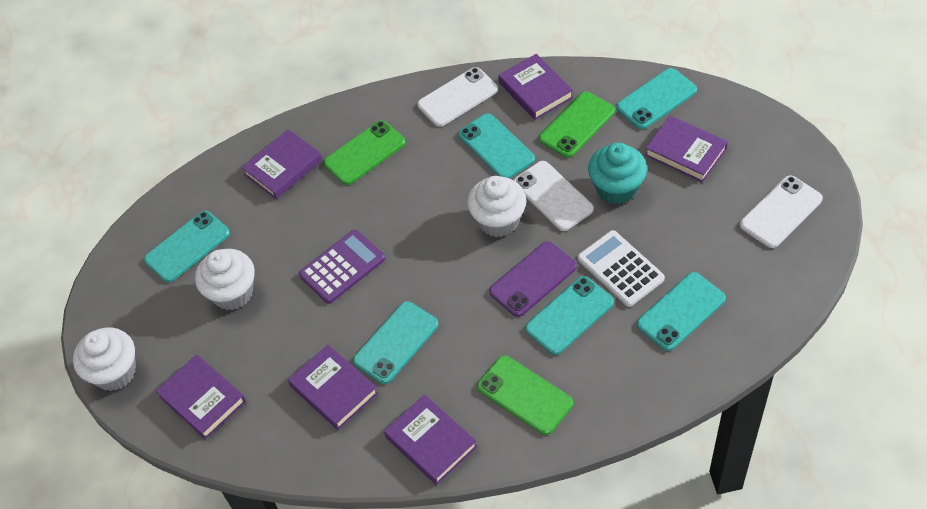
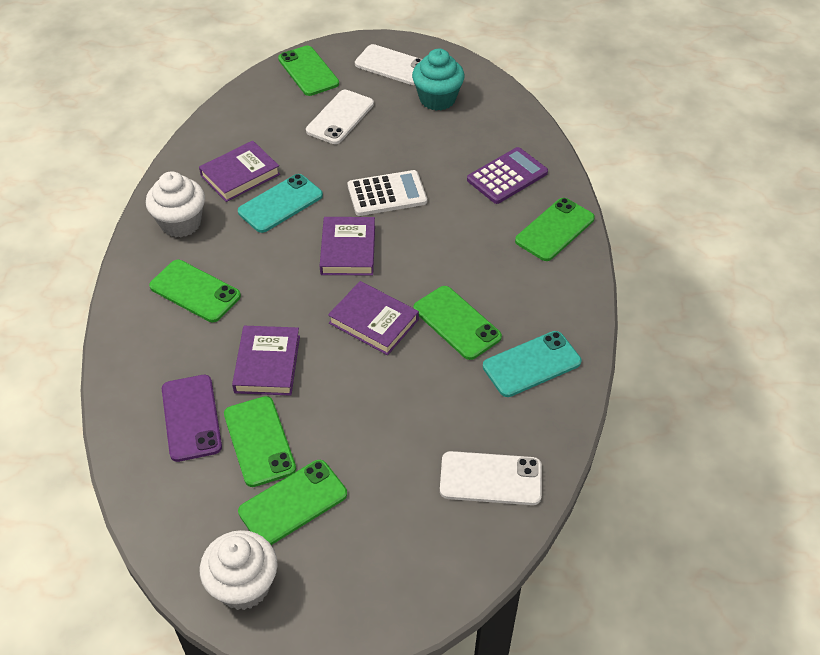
green phone: [323,120,405,185] [477,356,573,435] [539,92,615,158] = 3 -> [149,260,241,322] [224,396,296,487] [238,460,347,545] [278,46,339,96] [413,286,502,360] [515,198,595,261] = 6
purple book: [156,355,246,440] [242,129,322,199] [288,345,378,430] [384,394,477,485] [498,54,573,120] [645,116,728,183] = 6 -> [199,141,280,202] [232,326,300,396] [320,217,375,275] [328,281,419,355] = 4
turquoise phone: [144,211,230,282] [353,301,438,384] [458,114,535,178] [525,276,614,355] [616,68,697,129] [637,272,726,351] = 6 -> [238,174,323,233] [483,331,581,397] = 2
white cupcake: [73,327,136,391] [195,249,255,310] [467,176,526,237] = 3 -> [146,171,205,237] [200,530,278,610] = 2

